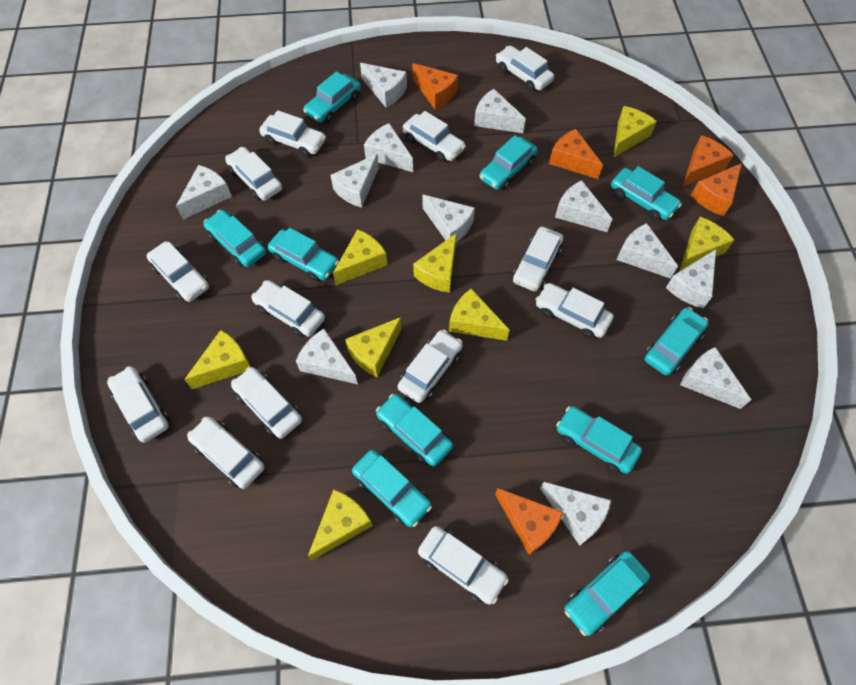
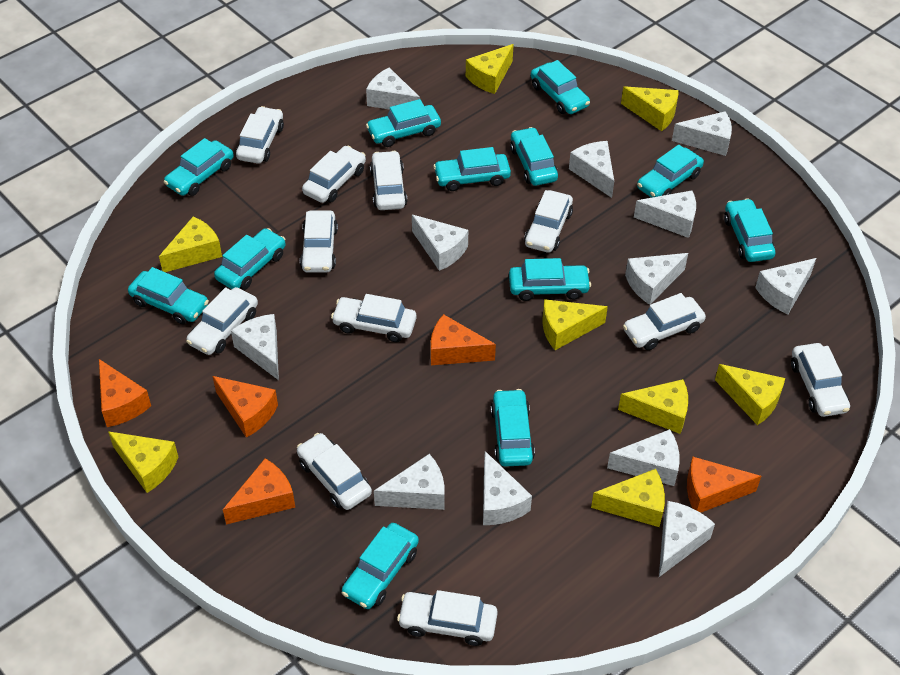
turquoise car: [204,210,266,267] [268,228,339,282] [303,71,361,123] [352,450,432,527] [376,394,453,467] [479,135,538,190] [556,406,642,474] [564,551,650,636] [611,166,682,221] [645,307,708,376] = 10 -> [128,267,209,325] [164,138,234,196] [214,228,285,290] [342,523,419,609] [366,99,441,147] [433,147,511,191] [491,389,535,466] [509,258,591,301] [510,127,558,186] [531,60,590,114] [637,145,704,198] [724,198,775,262] = 12
white car: [107,366,170,443] [147,241,209,302] [187,417,265,489] [225,147,282,201] [231,367,302,439] [251,280,325,337] [259,110,326,157] [397,330,463,403] [403,111,466,162] [418,526,509,605] [496,46,554,91] [513,227,563,291] [535,283,614,339] = 13 -> [186,287,258,355] [236,106,284,164] [297,433,372,510] [300,210,338,273] [302,146,366,203] [331,294,417,342] [370,151,407,210] [397,590,498,646] [524,190,573,253] [623,293,706,350] [791,343,850,417] = 11

